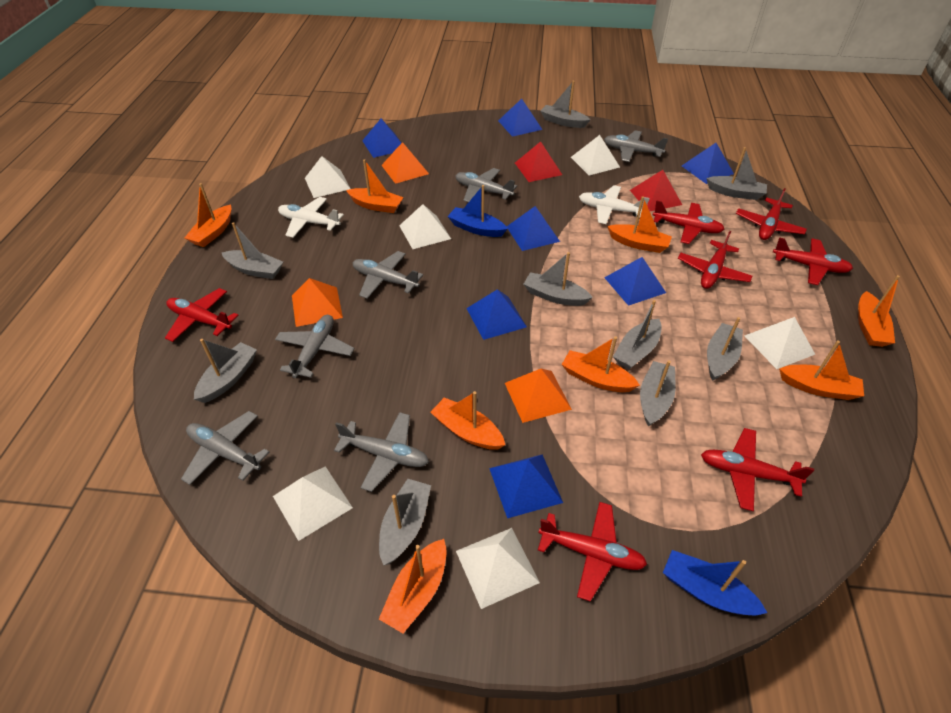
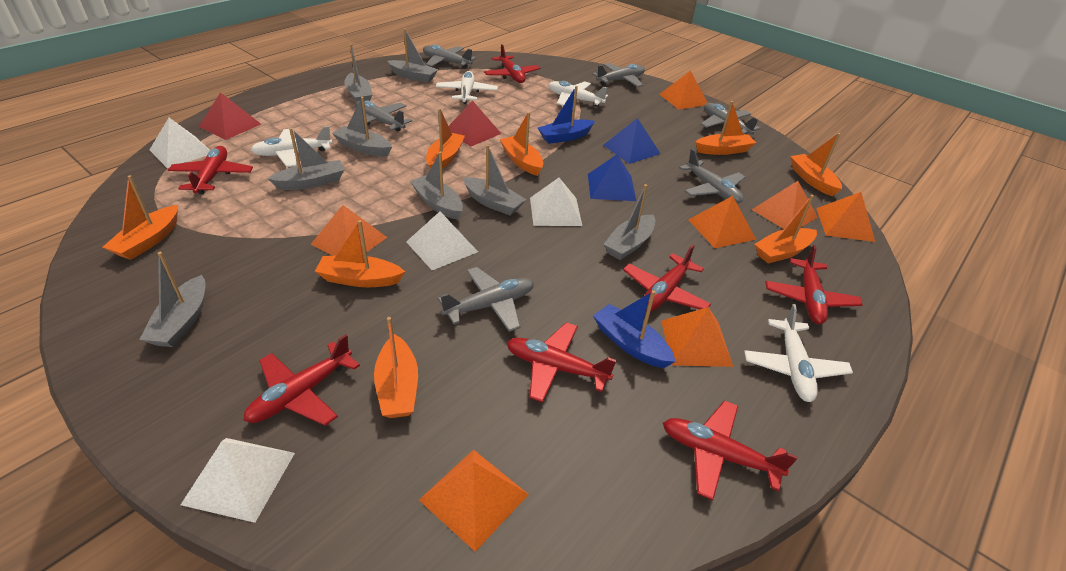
blue pyramid: [362,119,401,158] [466,289,527,340] [489,454,563,518] [498,99,543,137] [507,206,560,251] [604,257,666,306] [682,143,734,184] = 7 -> [588,155,637,201] [603,118,661,164] = 2
grey boat: [194,339,257,403] [222,222,283,279] [379,479,431,566] [523,252,593,306] [540,81,590,128] [613,300,662,369] [640,360,675,426] [706,147,767,200] [707,317,743,381] = 9 -> [139,252,206,347] [267,128,344,190] [332,97,392,157] [344,44,372,102] [388,28,438,83] [410,151,463,220] [463,145,527,215] [603,184,655,260] = 8
orange pyramid: [292,278,343,327] [381,142,429,184] [505,369,572,423] = 3 -> [311,205,387,256] [419,449,529,551] [659,71,708,110] [661,307,733,367] [688,196,756,248] [751,181,818,229] [816,192,875,242] = 7
white plane: [278,197,344,238] [579,185,650,224] = 2 -> [251,126,332,167] [436,71,498,104] [548,81,608,107] [744,304,853,402] = 4
white pyramid: [273,466,353,541] [305,156,350,198] [399,204,451,249] [456,528,540,609] [571,135,620,175] [745,317,816,369] = 6 -> [150,118,210,168] [181,438,295,523] [406,211,478,270] [530,178,582,226] = 4

